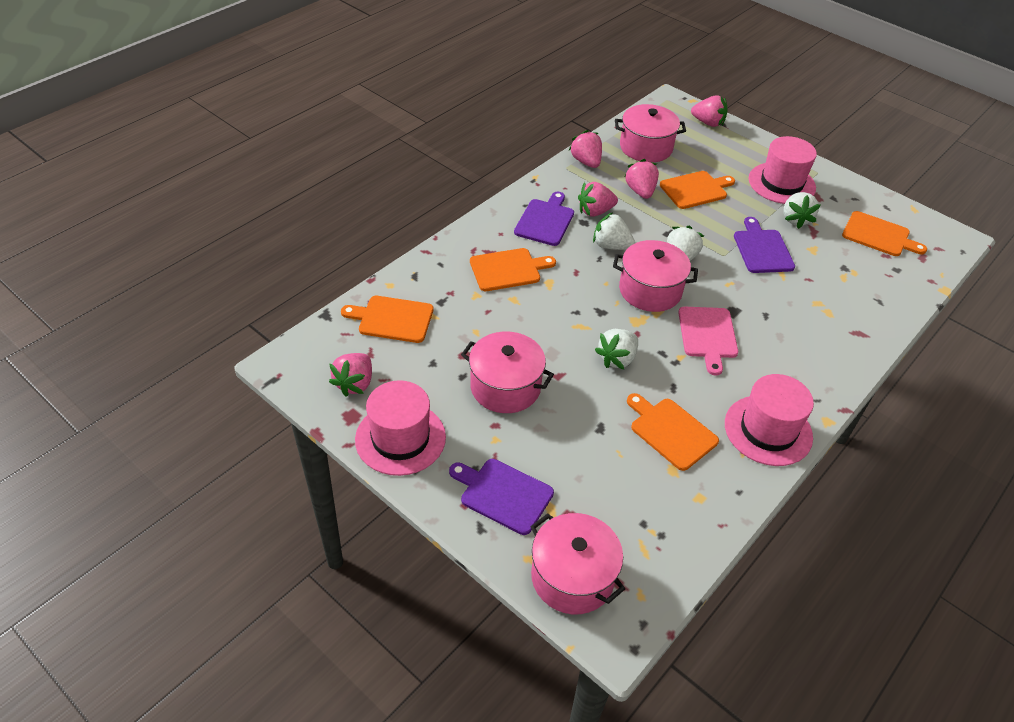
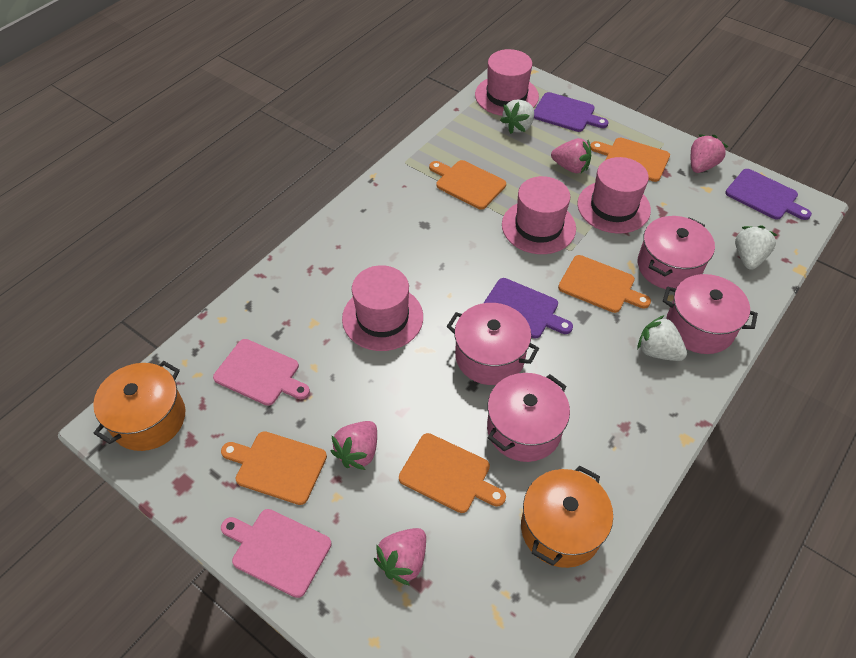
orange pot: none = 0 -> [93,361,185,451] [521,465,613,568] = 2
pink cutting board: [678,306,738,376] = 1 -> [213,339,310,406] [221,509,331,598] = 2
pink hat: [355,380,446,476] [725,374,814,466] [749,136,817,204] = 3 -> [342,265,423,351] [475,49,539,116] [502,176,576,254] [577,157,651,234] = 4
pink strawberry: [329,353,372,396] [569,130,602,168] [578,182,618,217] [624,159,659,199] [691,95,727,127] = 5 -> [331,421,377,470] [374,528,426,586] [551,138,591,173] [691,134,728,173] = 4
white strawberry: [593,212,635,250] [595,329,638,369] [667,226,704,261] [783,192,821,229] = 4 -> [500,99,534,134] [638,315,687,361] [735,226,777,270] = 3

